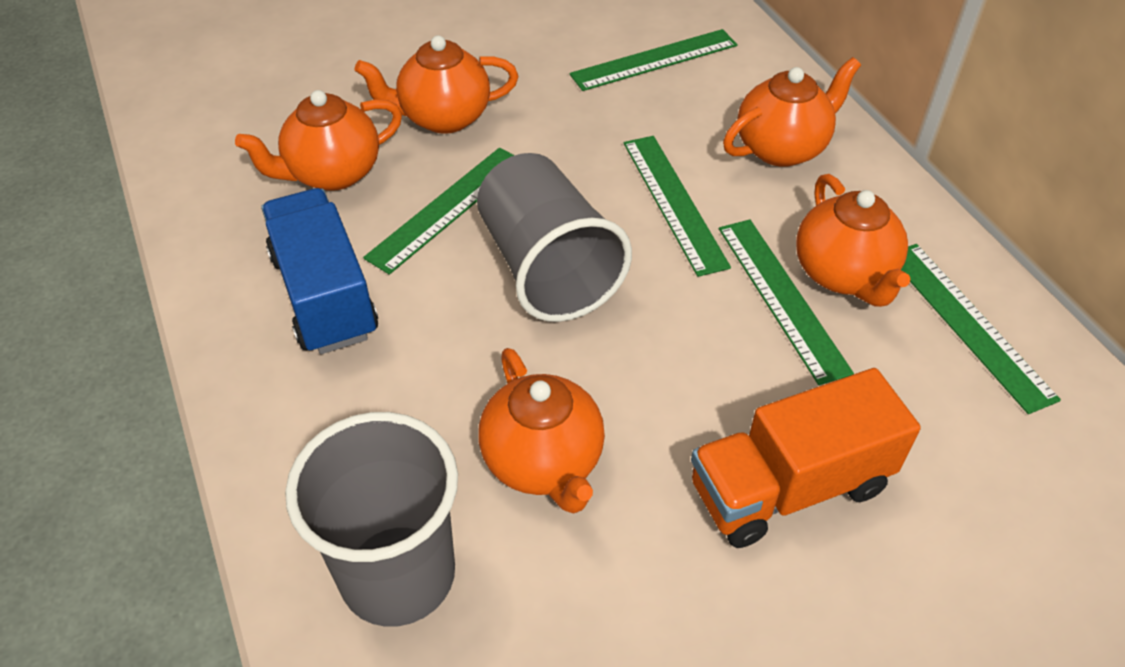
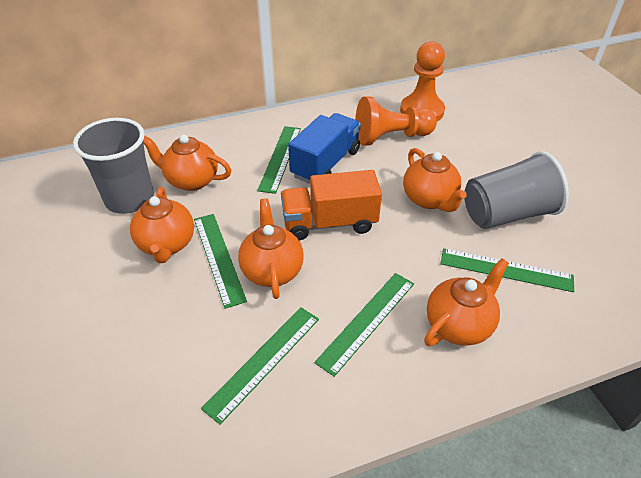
orange pawn: none = 0 -> [355,96,437,145] [400,41,445,121] = 2

